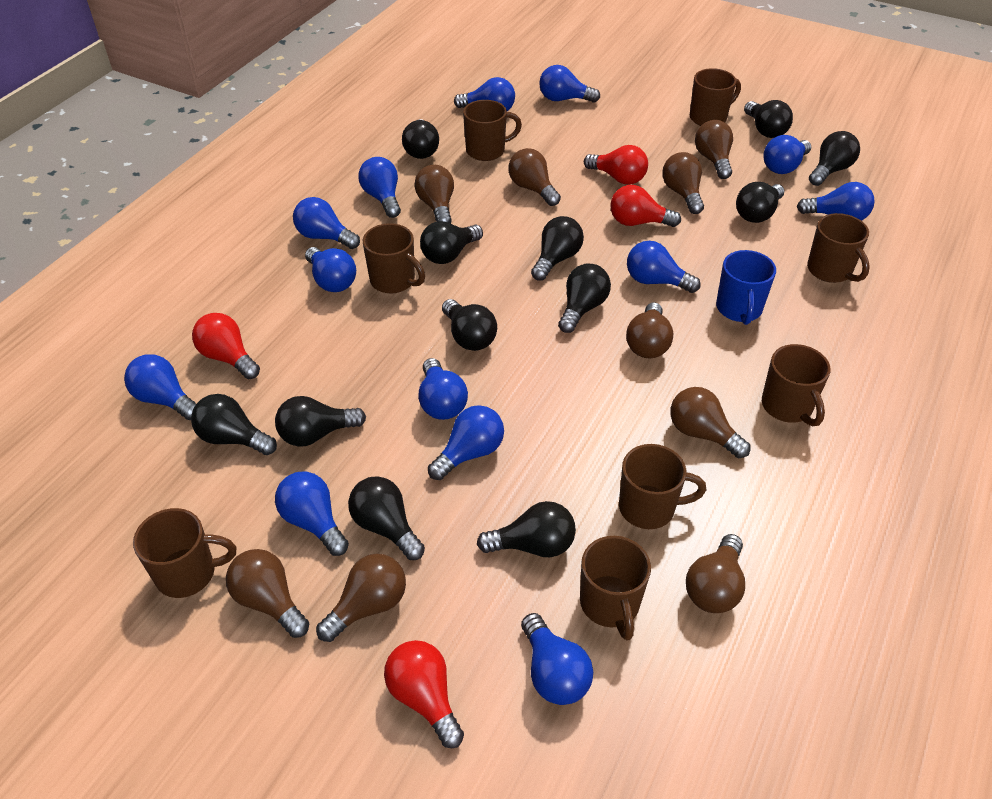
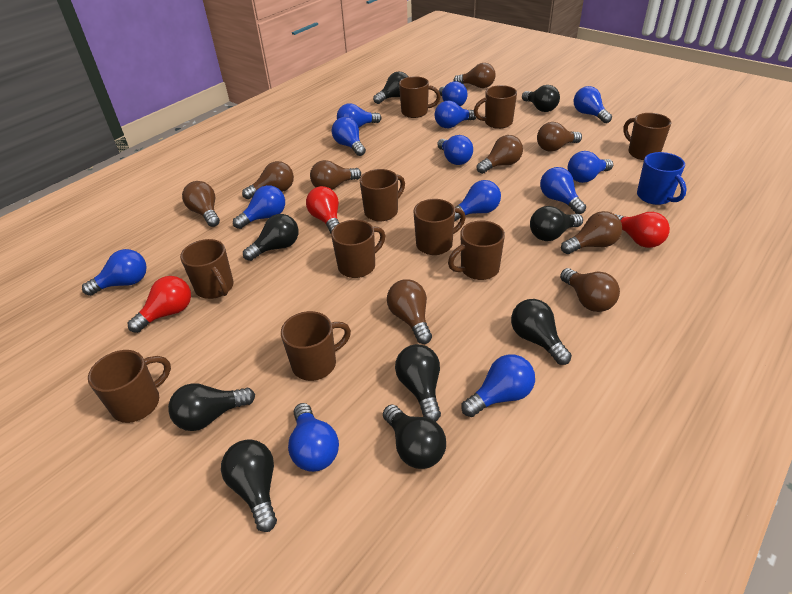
black light bulb: [191,394,277,455] [275,396,366,447] [348,476,425,560] [402,119,439,159] [420,221,483,264] [442,299,497,351] [477,501,576,557] [531,216,584,281] [558,264,611,333] [736,182,784,223] [744,100,793,138] [809,131,860,186] = 12 -> [168,383,255,431] [221,439,277,532] [243,214,299,261] [373,72,408,104] [383,405,446,469] [395,344,441,422] [511,299,572,365] [522,85,560,112] [530,206,583,241] = 9
brown mug: [133,508,237,598] [363,223,425,294] [463,100,522,161] [580,536,651,641] [619,444,706,529] [690,68,741,126] [762,344,830,426] [807,213,870,283] = 8 -> [88,350,171,423] [180,239,234,299] [281,311,351,381] [331,220,385,278] [360,169,405,221] [399,76,441,118] [414,199,466,255] [448,221,505,280] [474,85,517,129] [623,113,671,160] = 10
red light bulb: [192,313,260,379] [384,640,464,748] [584,145,648,185] [610,185,681,227] = 4 -> [128,276,191,333] [306,186,339,234] [615,212,670,248] = 3

